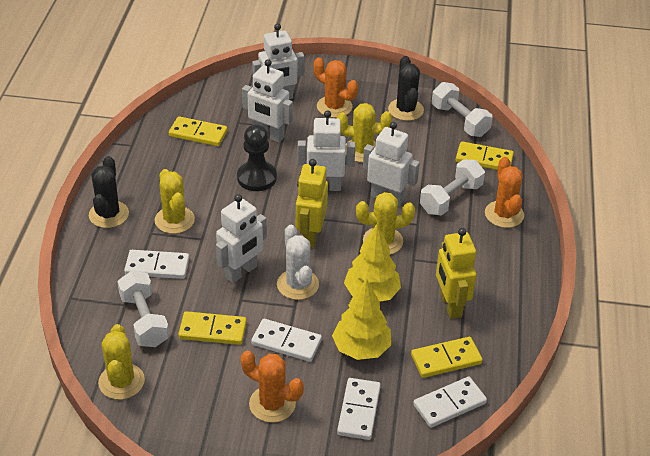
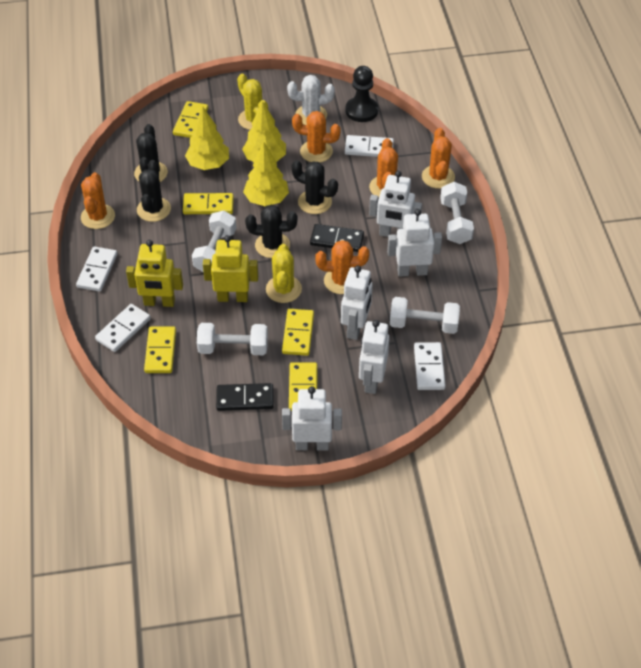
black cactus: [89,156,129,228] [388,56,424,121] = 2 -> [134,124,168,182] [137,160,171,222] [245,205,297,258] [292,160,338,214] = 4
black domino: none = 0 -> [216,383,274,411] [310,224,364,252] = 2
orange cactus: [241,351,304,423] [314,58,358,118] [485,157,524,228] = 3 -> [81,172,115,229] [292,111,341,163] [316,240,369,294] [369,138,398,198] [422,128,455,189] = 5
white dumbbell: [117,271,169,347] [420,159,485,215] [432,82,493,137] = 3 -> [192,211,237,273] [197,323,268,355] [390,297,460,334] [440,182,474,244] = 4
yellow cactus: [98,324,145,400] [154,169,195,234] [337,103,392,162] [356,192,415,254] = 4 -> [237,74,268,130] [266,244,302,303] = 2
yellow domino: [169,116,228,146] [178,311,247,345] [411,337,482,378] [456,141,514,170] = 4 -> [144,327,176,373] [173,101,208,138] [183,193,234,214] [282,309,314,356] [289,362,317,411] = 5
yellow tree: [332,278,391,360] [344,224,401,302] = 2 -> [185,106,229,170] [242,101,286,162] [243,142,289,206] = 3

